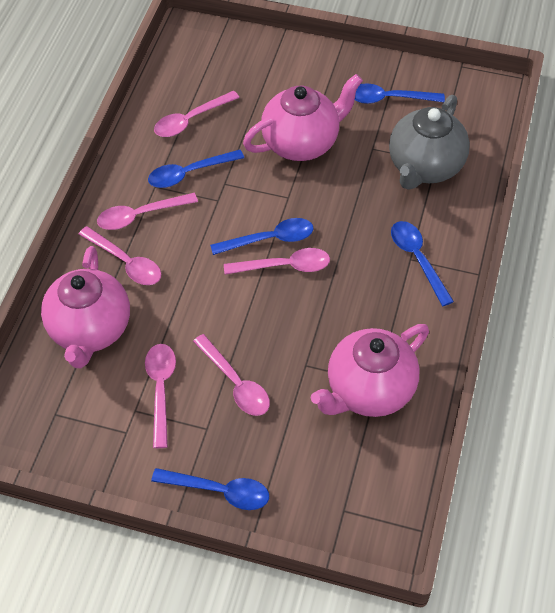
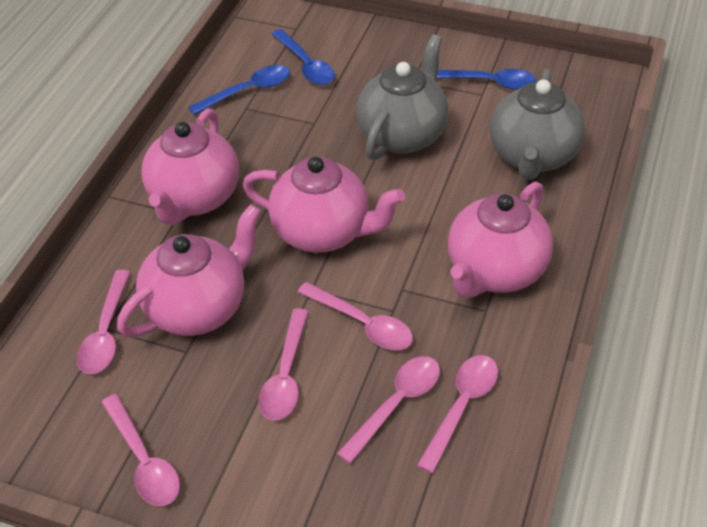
blue spoon: [148,150,244,188] [151,468,269,510] [210,218,313,255] [355,83,445,104] [391,221,454,306] = 5 -> [188,65,290,115] [272,29,335,85] [437,69,536,90] = 3
grey teapot: [389,95,470,190] = 1 -> [356,34,449,160] [490,69,585,180] = 2
pink teapot: [41,246,130,368] [243,74,363,161] [311,324,429,417] = 3 -> [117,204,261,337] [141,108,239,225] [243,157,405,253] [448,182,553,298] = 4

